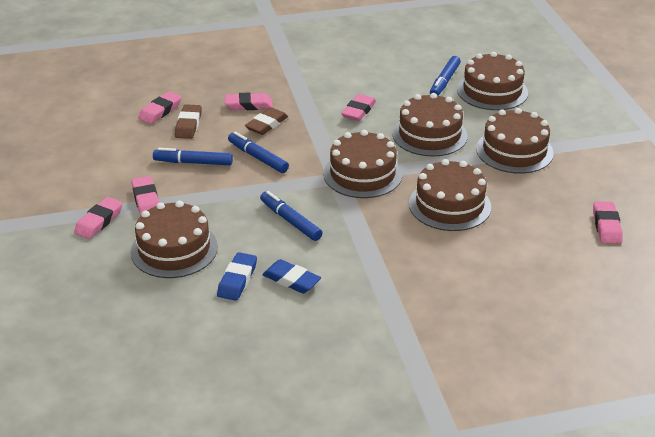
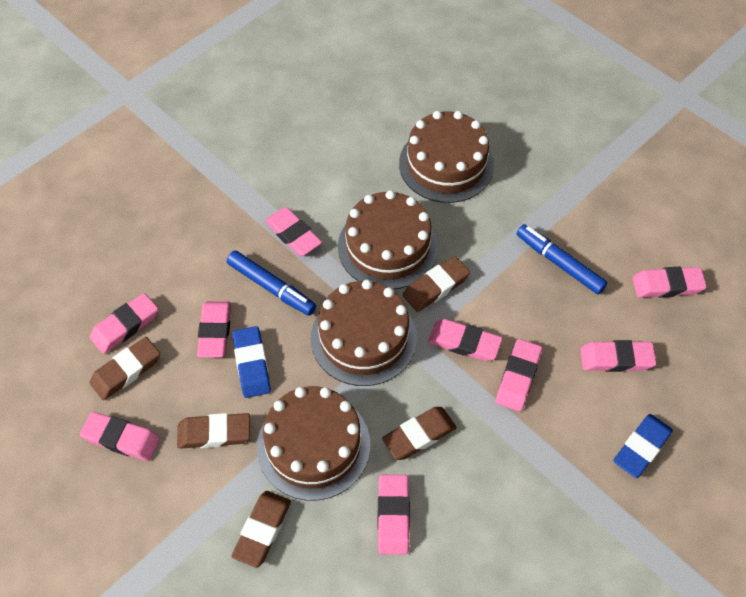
blue marker: [153,148,233,165] [228,132,289,173] [260,191,322,241] [430,56,461,96] = 4 -> [227,250,316,316] [517,224,608,295] = 2
brown cake: [131,201,218,278] [323,130,402,198] [392,93,468,157] [409,159,491,231] [457,52,528,110] [476,108,554,174] = 6 -> [257,386,370,501] [311,280,417,386] [338,190,438,289] [399,111,494,203] = 4
brown eraser: [175,104,202,139] [245,107,288,135] = 2 -> [90,337,160,400] [177,413,250,449] [231,491,291,568] [382,407,457,460] [403,256,470,312] = 5
pink eraser: [74,197,123,239] [131,176,159,216] [138,92,182,124] [225,93,273,110] [341,94,376,121] [593,201,623,244] = 6 -> [80,412,160,461] [90,293,158,354] [197,301,231,358] [265,207,322,256] [377,475,410,555] [428,319,502,361] [496,339,542,411] [580,340,656,372] [632,267,707,298] = 9

